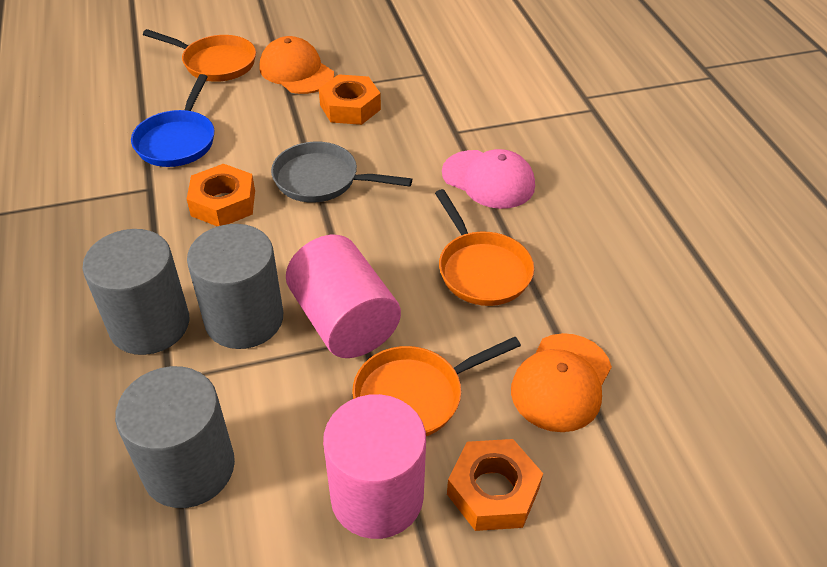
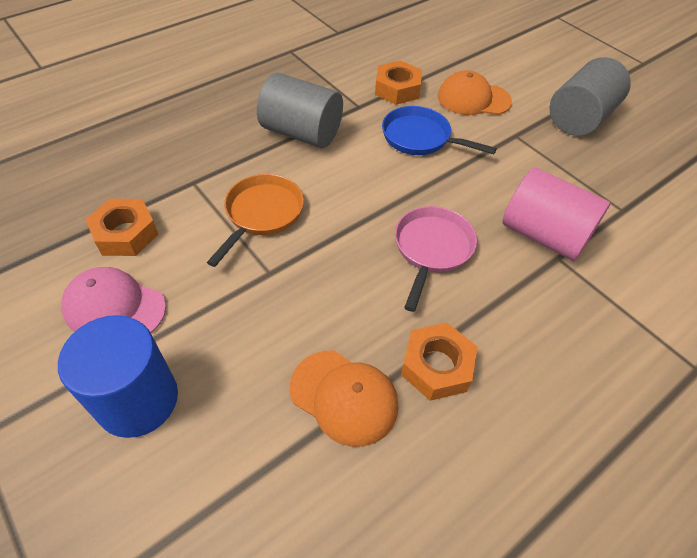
blue cylinder: none = 0 -> [58,315,178,438] = 1
grey cylinder: [82,229,189,355] [115,366,235,508] [187,224,283,349] = 3 -> [257,73,343,148] [549,57,631,136] = 2
grey pan: [271,142,412,203] = 1 -> none = 0
orange pan: [143,29,256,82] [353,337,521,436] [435,189,534,306] = 3 -> [207,174,304,267] = 1
pink cylinder: [286,235,401,358] [323,394,426,539] = 2 -> [502,167,610,261] = 1
pink pan: none = 0 -> [395,206,477,312] = 1

